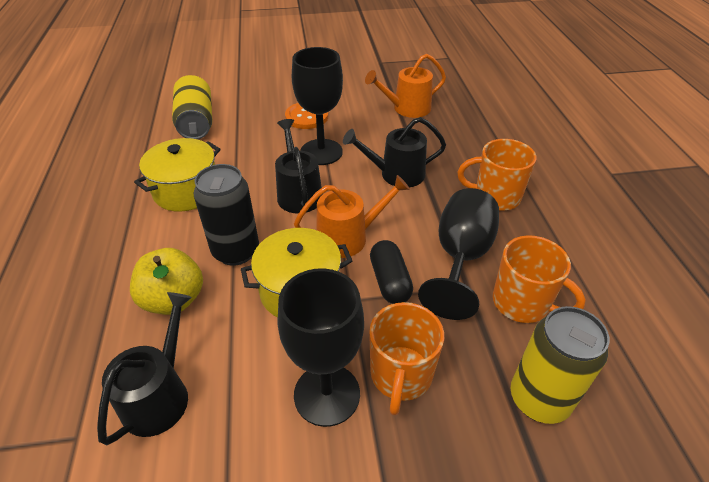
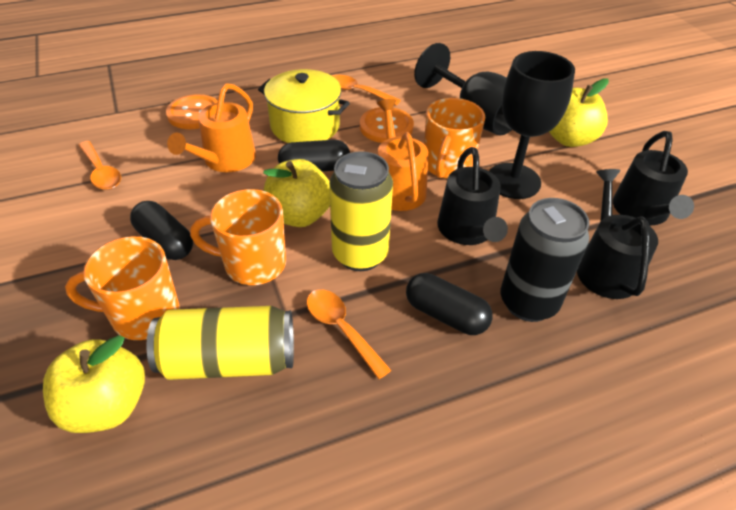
black capsule: [370,240,413,304] = 1 -> [130,201,193,260] [278,140,350,171] [406,273,493,335] = 3
black goblet: [278,268,364,427] [292,47,343,165] [418,188,499,320] = 3 -> [414,43,512,136] [489,51,575,199] = 2
orange button: [285,103,328,129] = 1 -> [166,94,218,129] [360,107,414,143] = 2
orange spoon: none = 0 -> [78,141,121,190] [307,290,391,379] [332,75,401,106] = 3
yellow apple: [130,248,203,315] = 1 -> [43,335,145,433] [263,159,330,227] [549,79,609,147] = 3
yellow pot: [134,138,221,212] [241,228,352,318] = 2 -> [258,69,350,143] = 1

